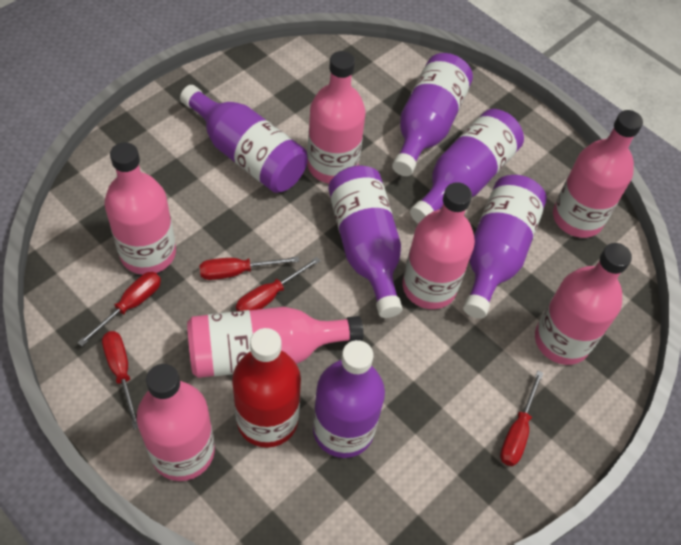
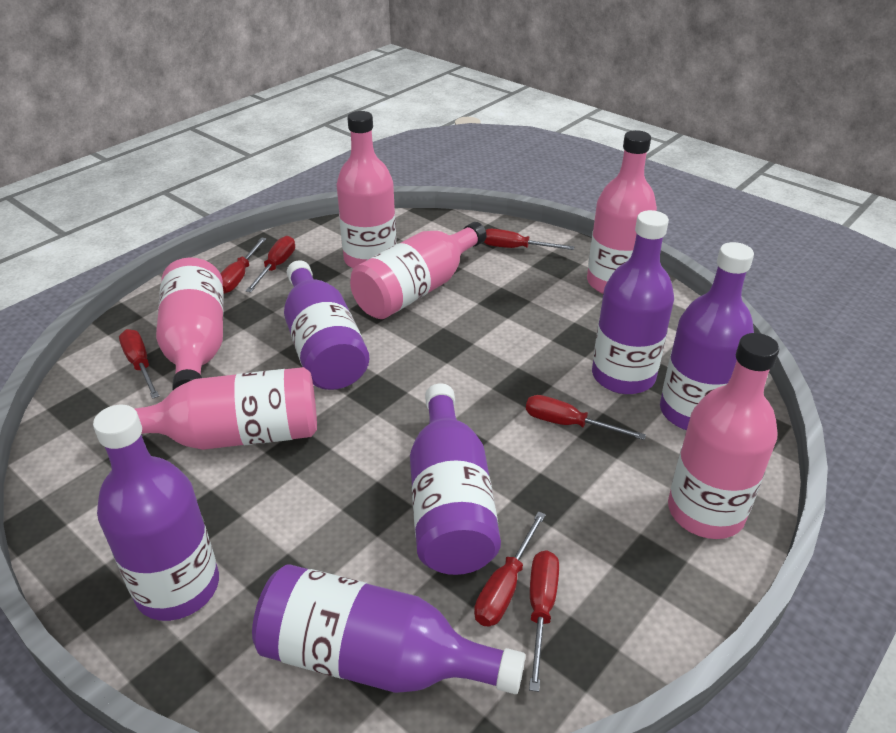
pink bottle: [104,142,176,275] [137,364,215,481] [187,307,364,378] [307,51,365,183] [402,182,475,309] [535,243,632,365] [553,110,643,238] = 7 -> [135,367,317,450] [156,257,223,390] [337,111,397,269] [350,222,487,319] [587,130,657,294] [668,333,779,539] = 6
red bottle: [232,328,301,448] = 1 -> none = 0
red screwdriver: [78,272,161,346] [102,331,138,429] [199,256,299,280] [236,257,320,311] [500,371,543,466] = 5 -> [119,329,159,399] [220,237,266,294] [246,236,295,292] [474,511,546,627] [484,229,574,250] [526,395,646,440] [529,550,559,692] = 7

